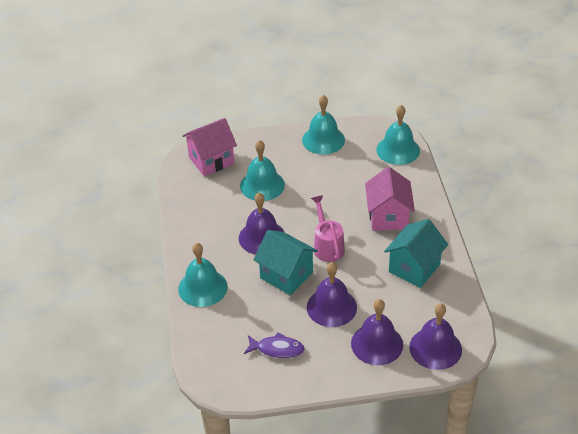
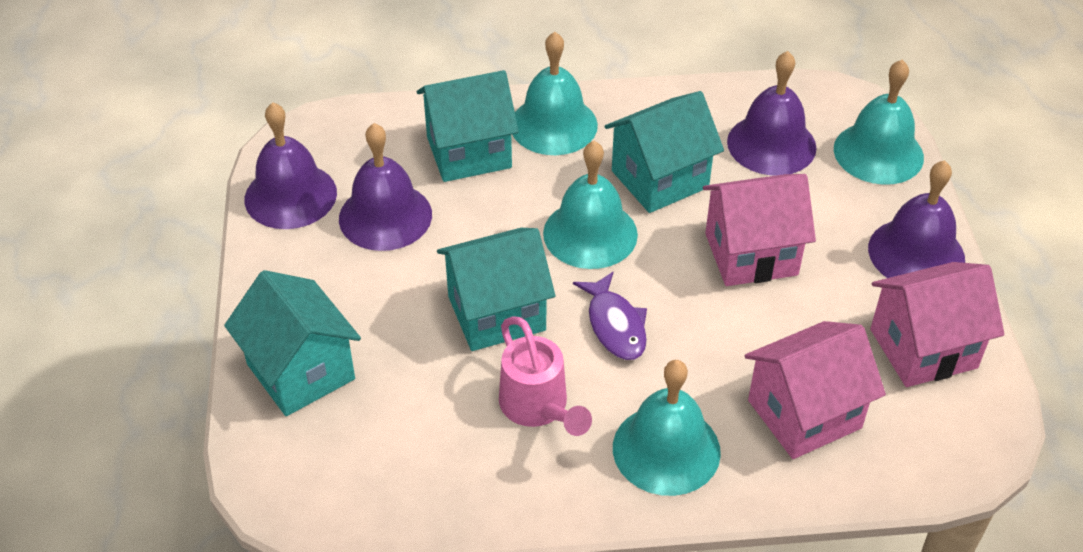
pink house: [182,118,237,176] [365,167,415,231] = 2 -> [703,174,816,286] [745,321,886,459] [870,262,1004,387] = 3
turquoise house: [254,230,318,295] [384,219,448,288] = 2 -> [224,270,361,416] [417,70,519,182] [437,228,555,351] [604,91,724,213] = 4

